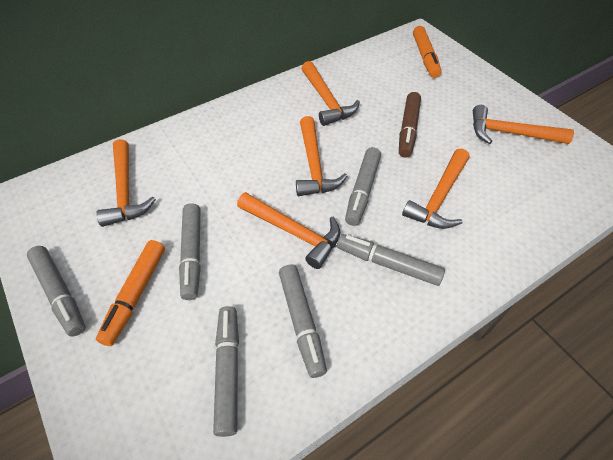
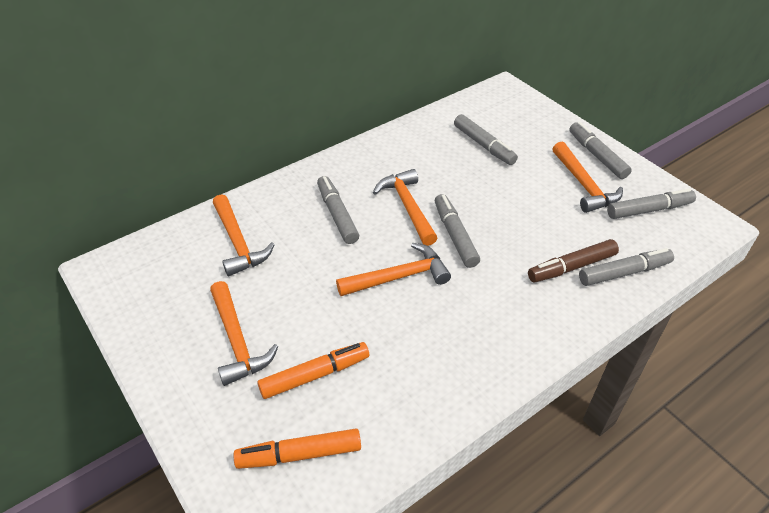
orange hammer: [96,139,156,227] [237,192,340,269] [296,116,347,196] [301,61,360,126] [402,148,469,229] [473,105,574,144] = 6 -> [210,281,279,386] [213,194,275,276] [336,243,451,296] [373,169,437,246] [553,142,623,213] = 5

